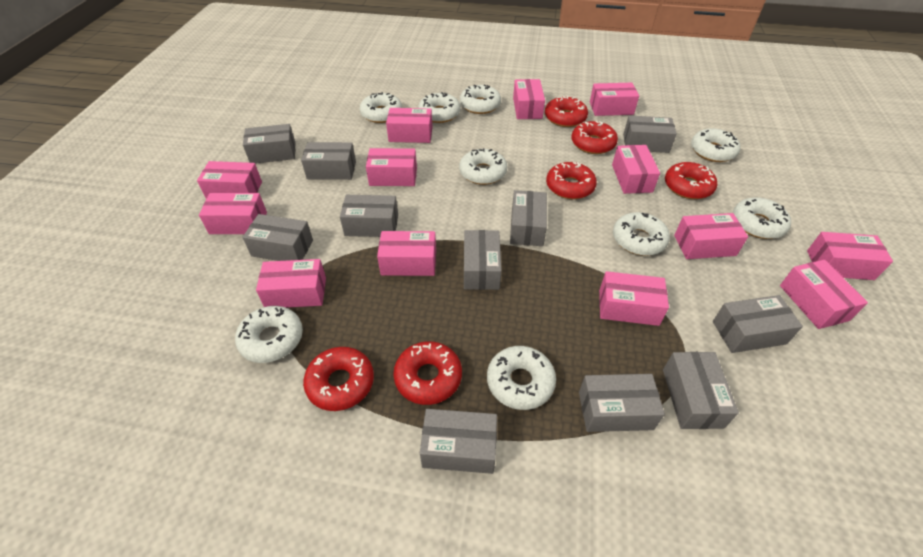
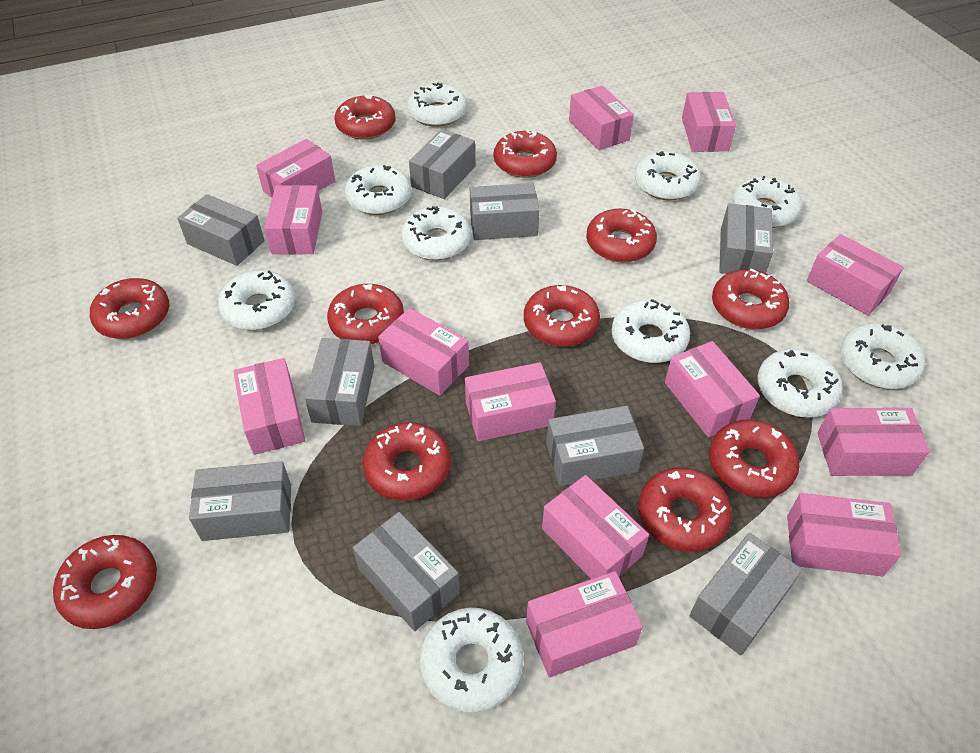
grey box: [242,214,313,261] [243,124,295,164] [301,142,356,180] [340,195,398,237] [420,409,497,474] [464,230,502,290] [510,190,547,246] [579,374,665,432] [623,115,677,153] [663,352,739,429] [713,295,803,353] = 11 -> [177,194,264,266] [189,462,291,541] [305,338,375,426] [353,512,460,631] [409,129,476,199] [470,183,539,240] [546,406,644,486] [689,533,802,655] [719,203,773,274] = 9
red donut: [303,347,374,411] [393,341,462,405] [545,96,588,127] [546,162,597,199] [572,121,618,154] [665,162,717,199] = 6 -> [53,535,157,629] [90,278,169,339] [327,284,404,344] [335,95,395,140] [362,422,451,501] [494,130,557,178] [524,285,600,347] [586,208,657,263] [639,467,732,552] [709,419,800,498] [712,269,789,329] = 11
white donut: [235,306,303,363] [360,92,402,123] [418,92,461,123] [459,148,507,185] [460,84,501,114] [487,346,556,410] [613,212,670,256] [691,128,741,162] [733,197,791,239] = 9 -> [218,270,295,330] [345,165,411,215] [401,206,471,260] [407,83,467,127] [420,608,523,713] [612,299,690,363] [635,151,701,200] [732,176,802,228] [757,349,843,418] [840,323,925,389] = 10

